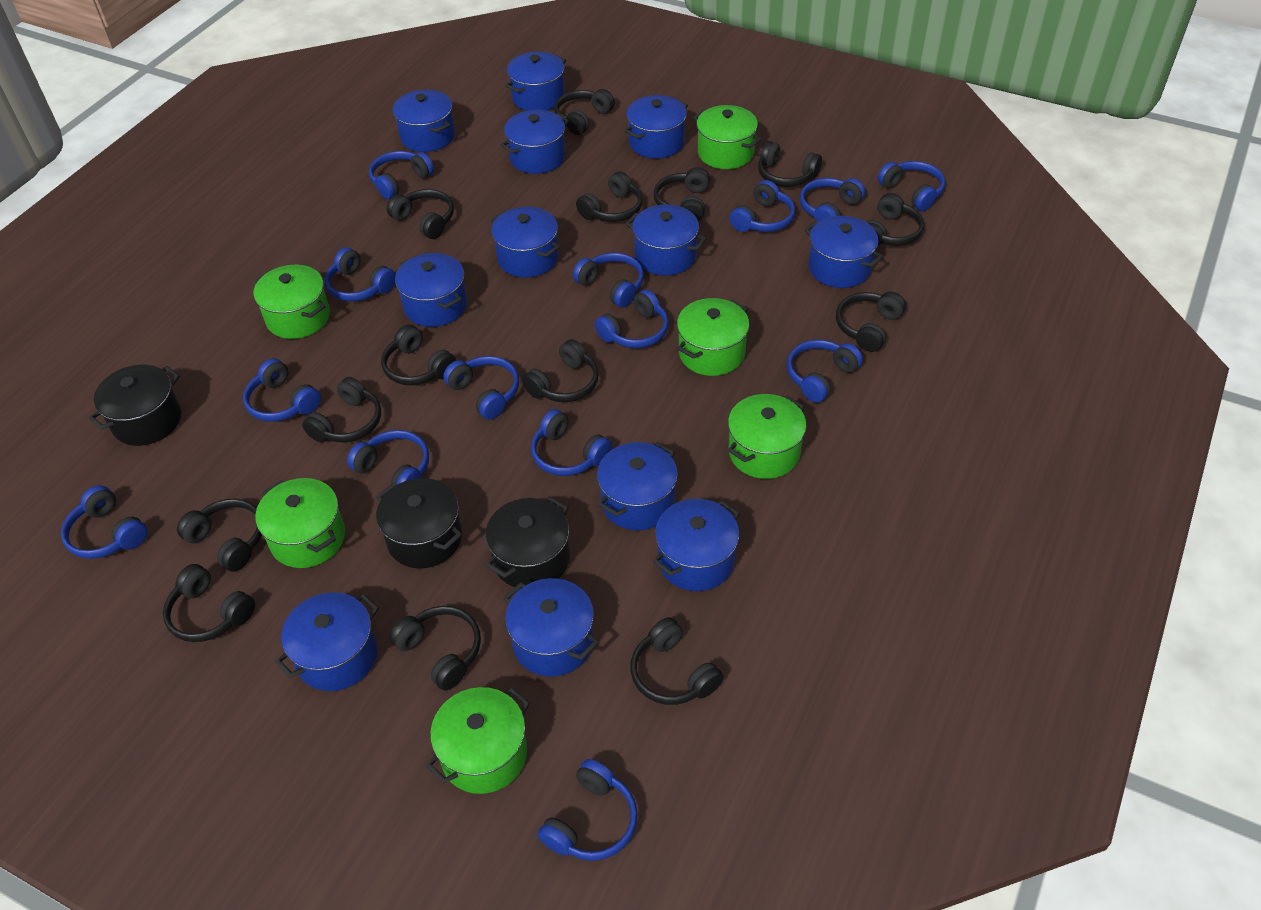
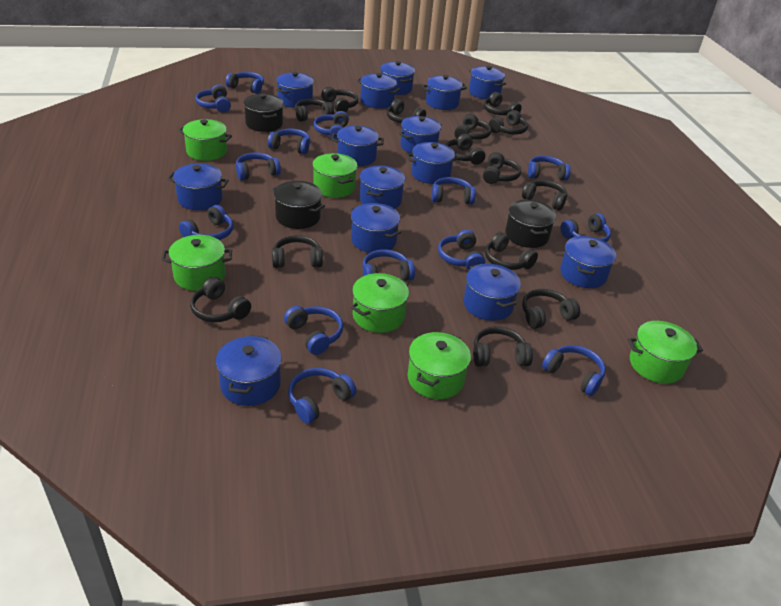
blue pot: [275,592,379,691] [393,90,455,152] [395,253,467,327] [491,207,560,278] [501,110,569,174] [503,578,598,677] [505,52,566,111] [597,442,678,530] [624,95,688,158] [626,205,707,275] [653,499,740,591] [804,216,883,288] = 12 -> [167,163,229,210] [216,335,282,406] [276,72,314,108] [331,125,384,166] [350,203,401,253] [357,73,400,108] [360,165,405,209] [380,61,415,95] [399,116,442,154] [406,142,460,184] [422,75,467,110] [464,264,521,321] [469,66,506,99] [560,236,616,288] = 14

